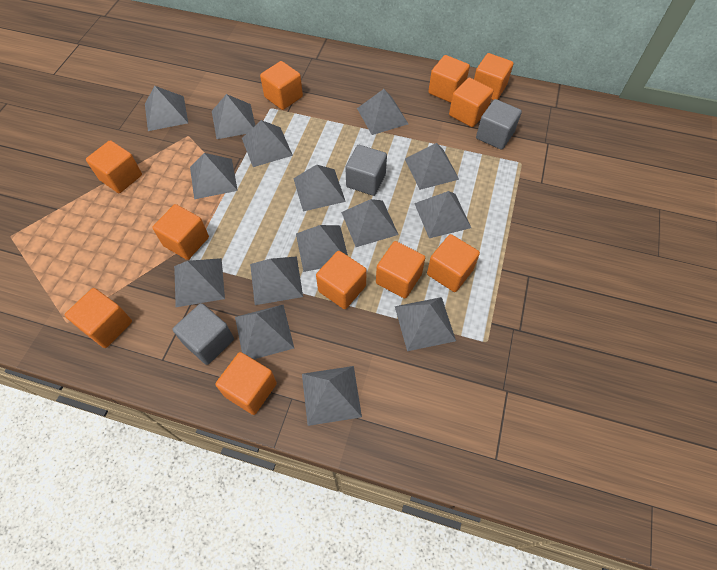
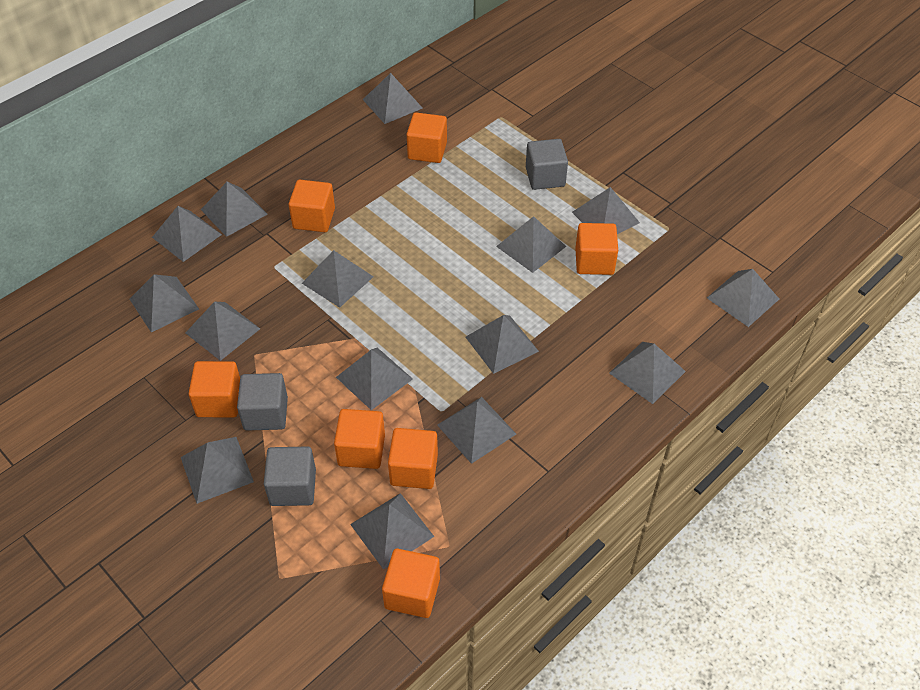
orange cube: [65,288,132,348] [86,140,142,193] [152,204,209,260] [215,352,277,415] [260,61,303,110] [316,251,367,309] [376,241,425,299] [427,234,480,292] [428,55,470,103] [449,78,493,127] [474,53,514,100] = 11 -> [189,361,240,417] [289,180,335,232] [334,409,385,469] [382,548,440,618] [388,428,438,489] [407,112,447,163] [575,223,618,275] = 7

